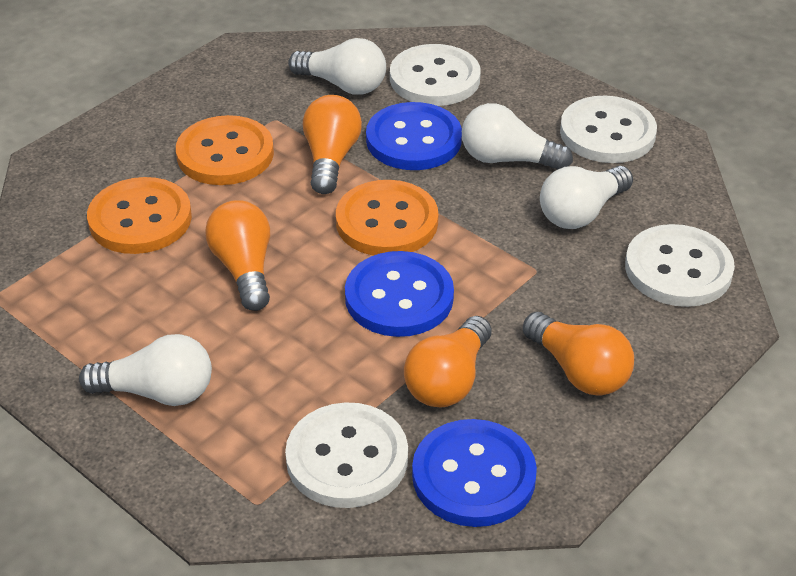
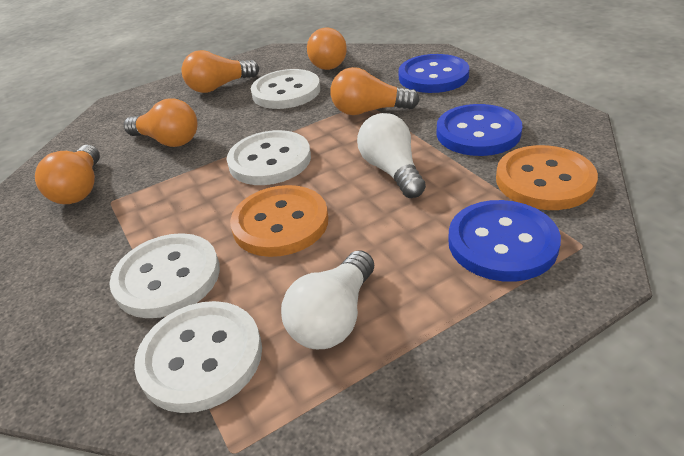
orange button: [87,177,192,254] [176,115,274,185] [336,180,438,256] = 3 -> [230,185,328,257] [496,145,598,210] = 2
orange light bulb: [205,200,270,311] [303,95,362,194] [404,316,492,408] [523,312,634,395] = 4 -> [35,145,100,204] [124,98,198,147] [181,50,259,93] [307,28,347,70] [330,67,420,115] = 5
white light bulb: [79,334,212,406] [288,38,386,95] [462,103,573,170] [540,166,633,229] = 4 -> [281,250,374,349] [357,113,426,198] = 2

